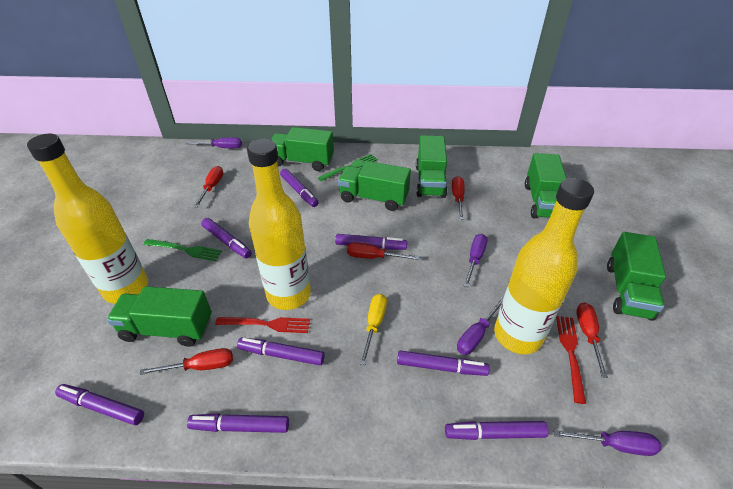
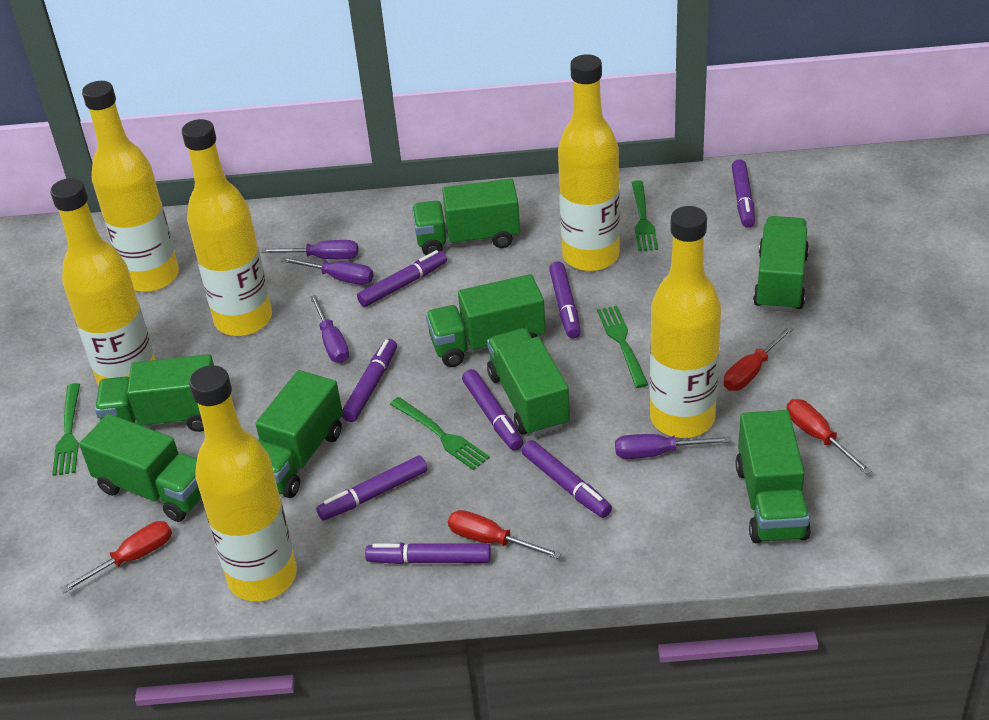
green fork: [143,239,222,261] [318,154,378,181] = 2 -> [52,383,80,476] [390,397,490,470] [597,306,648,388] [631,180,658,251] = 4
green truck: [107,286,212,347] [271,127,334,171] [338,161,411,211] [416,135,447,198] [525,153,567,219] [607,232,666,321] = 6 -> [79,414,201,522] [95,354,214,432] [256,370,343,498] [412,179,520,255] [426,274,546,367] [487,328,570,436] [736,410,811,543] [753,216,809,312] = 8
red fork: [215,317,310,333] [556,316,586,404] = 2 -> none = 0
red screwdriver: [139,348,233,375] [194,166,223,207] [347,242,419,260] [452,176,465,220] [576,302,608,378] = 5 -> [60,521,172,593] [448,510,562,559] [724,326,794,391] [786,399,872,474] = 4
yellow bottle: [27,133,148,304] [247,139,311,310] [494,178,594,354] = 3 -> [50,178,156,386] [82,81,179,292] [182,119,272,336] [189,365,297,601] [558,54,620,271] [650,206,721,438] = 6
yellow screwdriver: [360,294,387,365] = 1 -> none = 0

